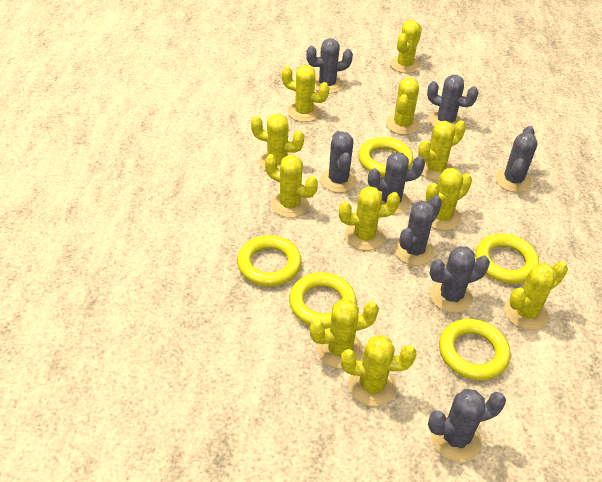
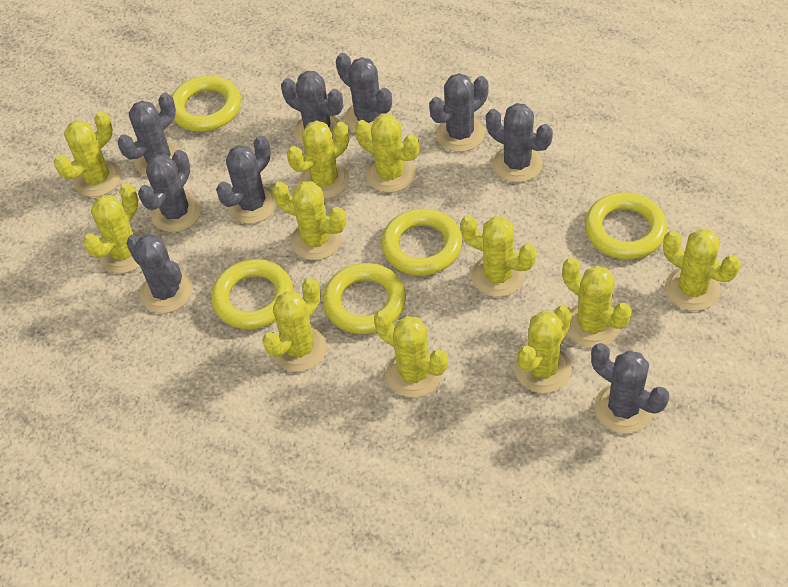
grey cactus: [306,38,353,93] [320,131,357,193] [368,152,425,214] [394,195,442,266] [427,75,479,127] [428,389,506,462] [430,246,490,313] [495,126,537,192] = 8 -> [117,93,181,177] [126,234,192,313] [138,150,201,232] [216,135,277,224] [281,71,343,145] [336,53,392,133] [429,73,489,152] [486,103,553,182] [591,343,669,434] = 9

